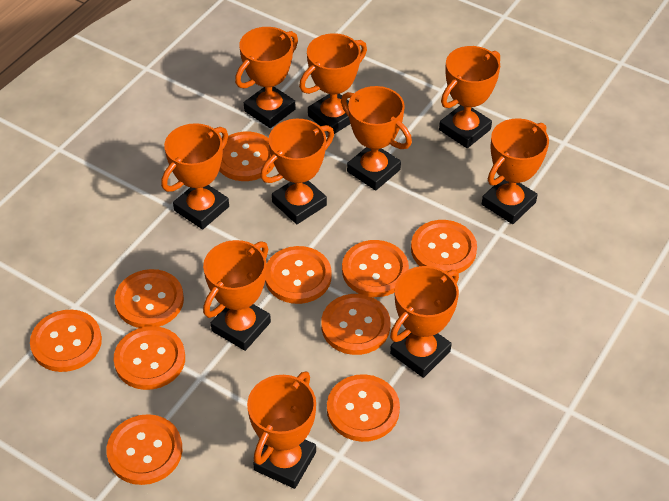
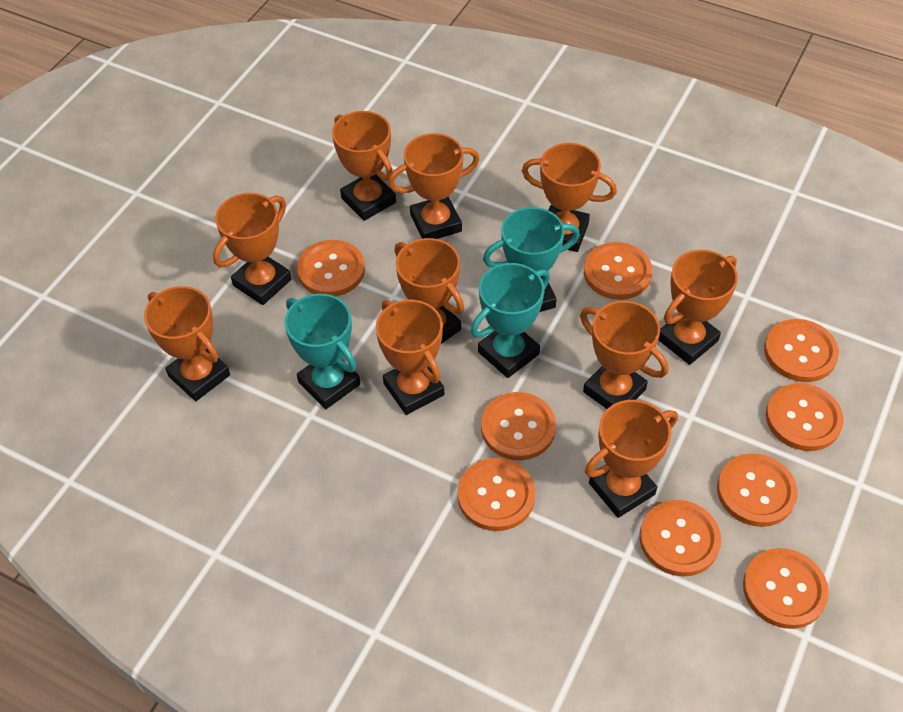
orange button: [30,309,102,372] [106,414,182,485] [113,326,185,390] [115,269,184,328] [219,131,275,181] [265,246,332,304] [321,294,390,355] [327,374,400,442] [342,240,409,297] [411,220,477,273] = 10 -> [297,240,365,296] [457,458,535,531] [481,392,556,460] [584,242,653,300] [639,500,721,576] [717,453,798,527] [743,548,829,629] [764,319,839,382] [766,383,844,451] = 9
turquoise trophy: none = 0 -> [284,294,360,409] [471,263,550,378] [483,207,580,312] = 3

